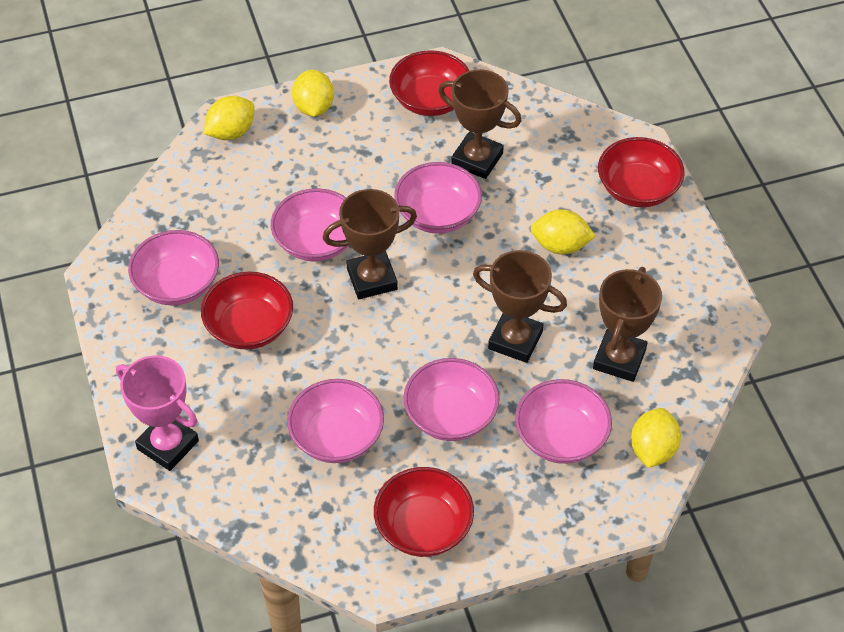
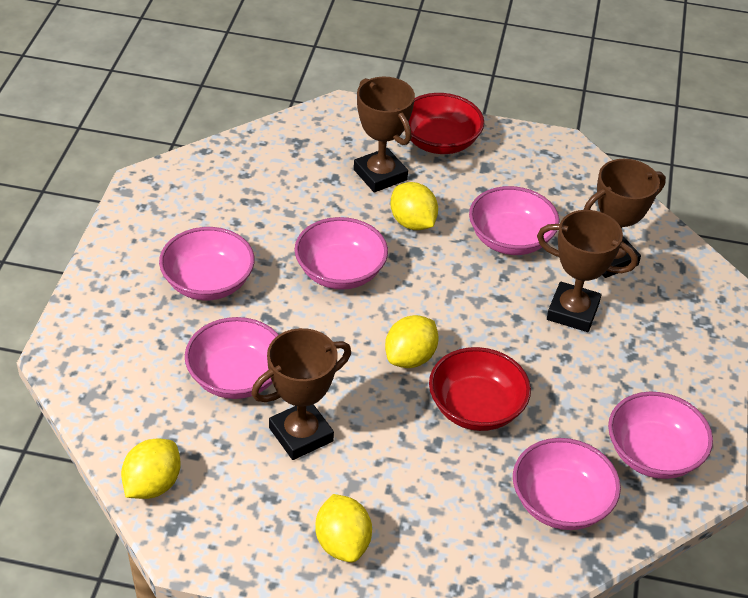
pink trophy: [116,355,199,471] = 1 -> none = 0
red bowl: [201,272,293,350] [374,467,474,557] [389,50,469,116] [598,137,685,207] = 4 -> [409,93,484,154] [429,347,531,431] = 2

